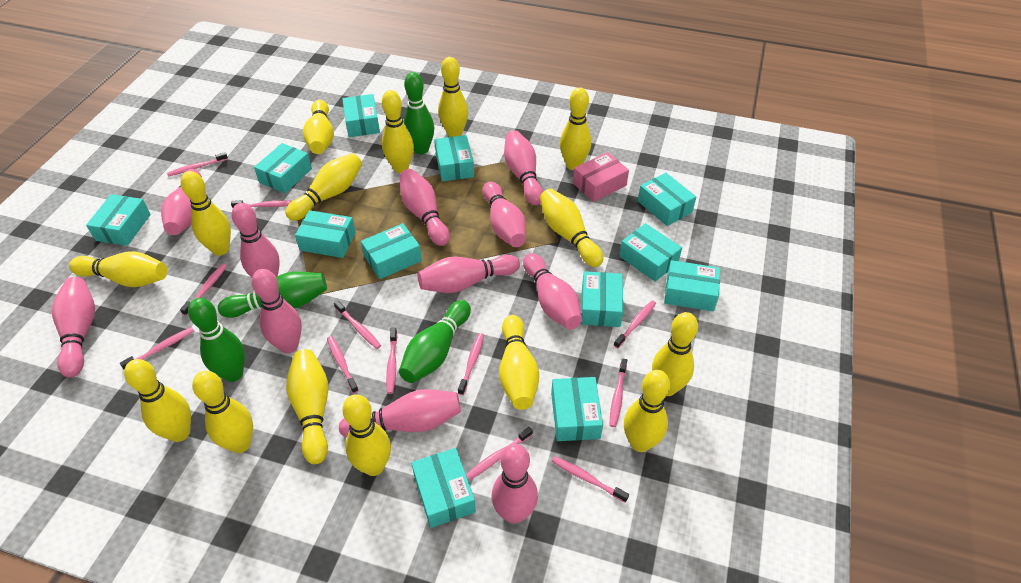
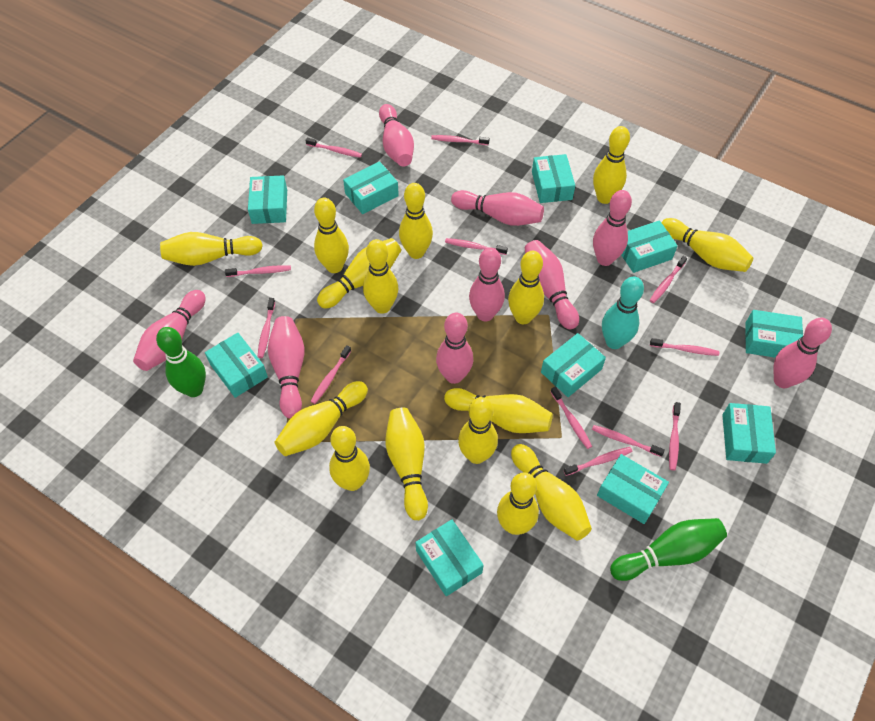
green bowling pin: [188,298,245,382] [218,272,327,318] [399,300,471,383] [404,72,434,154] = 4 -> [156,327,206,397] [610,518,727,581] = 2
pink bowling pin: [52,277,95,377] [161,169,202,235] [232,203,280,278] [252,269,302,353] [339,389,461,437] [400,169,450,246] [418,255,520,293] [483,182,526,247] [492,444,538,524] [504,130,543,205] [523,253,582,330] = 11 -> [133,290,205,371] [268,316,305,418] [379,104,414,167] [436,313,473,384] [451,190,544,226] [469,248,505,321] [525,240,579,330] [593,190,632,266] [773,318,832,388] = 9
pink box: [573,152,629,202] = 1 -> none = 0
turquoise bowling pin: none = 0 -> [602,276,644,349] = 1
turquoise box: [86,194,151,246] [254,143,312,193] [295,210,356,258] [342,94,380,137] [361,223,422,279] [411,448,476,528] [435,135,474,181] [551,377,603,441] [581,271,623,327] [619,223,682,282] [638,173,696,226] [664,260,720,311] = 12 -> [205,333,268,398] [248,175,287,224] [343,161,399,214] [416,519,484,596] [532,154,575,203] [541,333,606,397] [597,454,669,524] [621,220,678,273] [722,403,776,464] [745,310,803,358] = 10

